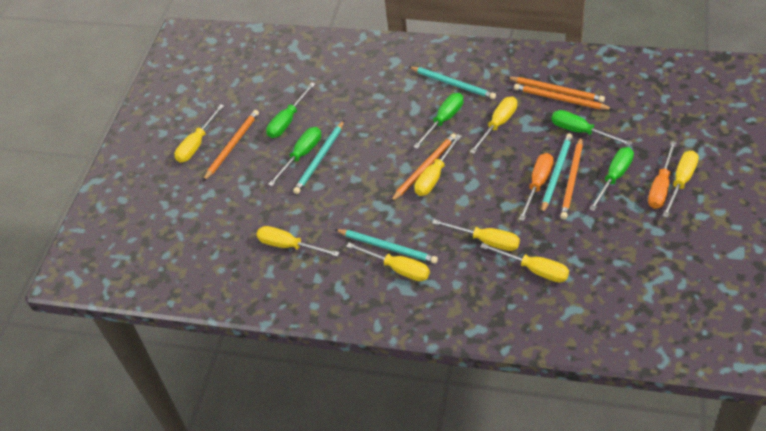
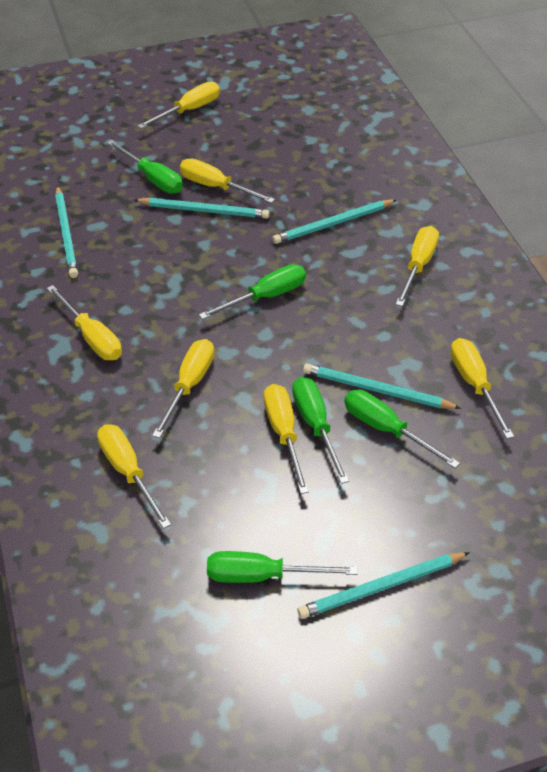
orange pencil: [203,110,259,181] [391,133,456,202] [507,77,605,102] [514,84,613,110] [560,136,583,219] = 5 -> none = 0
orange screwdriver: [519,153,554,221] [648,141,677,209] = 2 -> none = 0
turquoise pencil: [293,120,344,194] [335,229,438,264] [408,66,496,99] [541,133,573,214] = 4 -> [55,186,78,278] [134,198,269,219] [272,200,396,244] [298,552,470,619] [303,364,461,409] = 5

